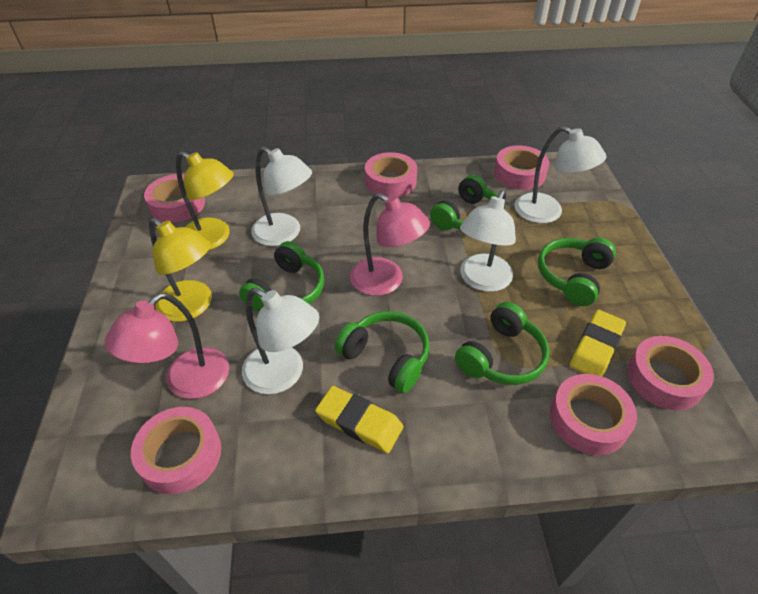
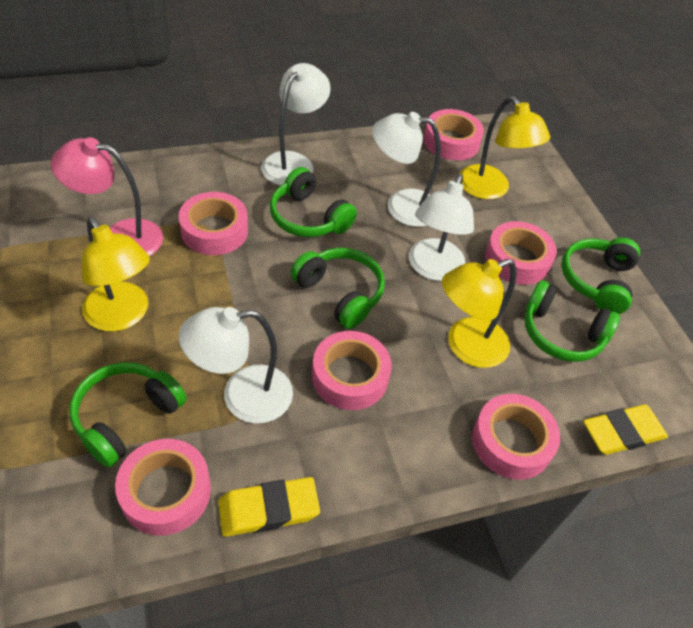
pink lamp: [105,293,229,399] [350,193,430,296] = 2 -> [51,137,163,256] = 1
yellow lamp: [149,218,212,322] [176,151,234,250] = 2 -> [82,217,150,332] [442,259,516,368] [459,96,550,200] = 3

